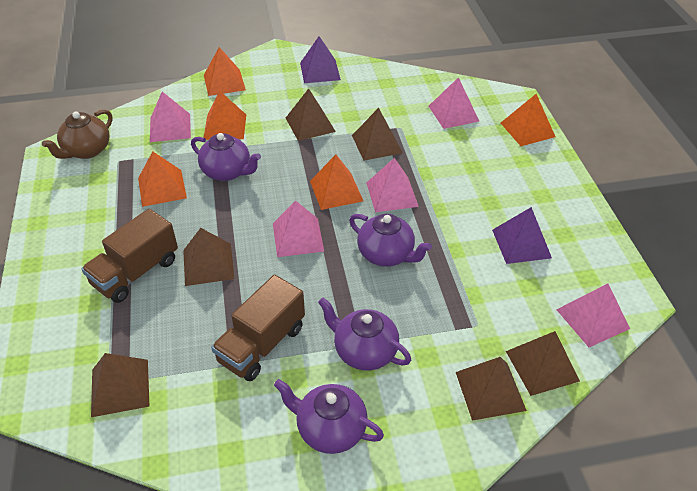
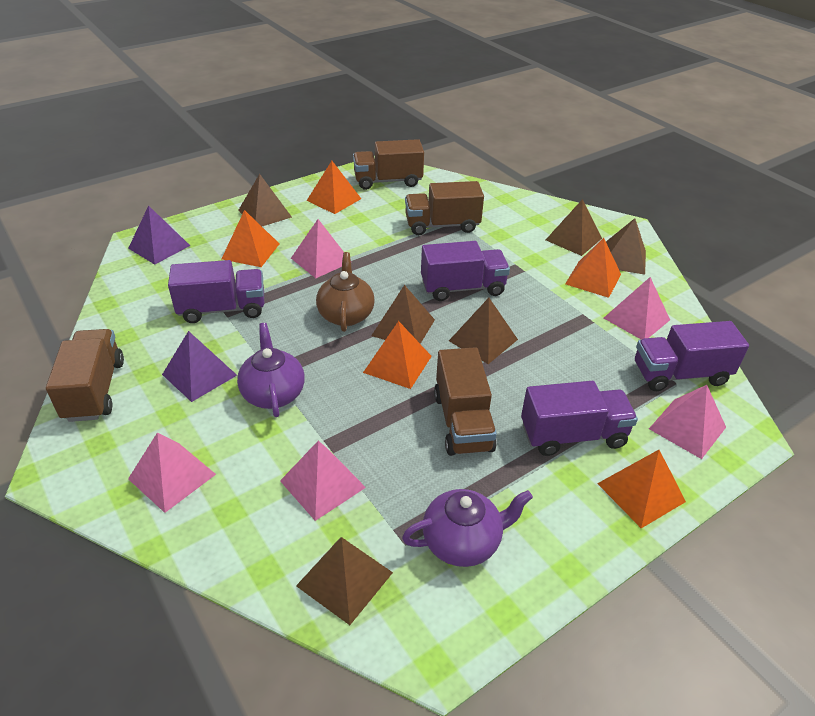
brown truck: [82,209,178,303] [211,275,305,381] = 2 -> [46,329,124,422] [353,139,424,190] [405,181,484,235] [434,347,497,456] = 4
purple teapot: [191,133,261,181] [274,379,384,454] [318,297,411,370] [349,214,432,267] = 4 -> [237,323,305,417] [402,489,533,567] = 2
purple truck: none = 0 -> [168,260,264,323] [421,241,510,301] [521,381,638,456] [635,321,749,391] = 4

